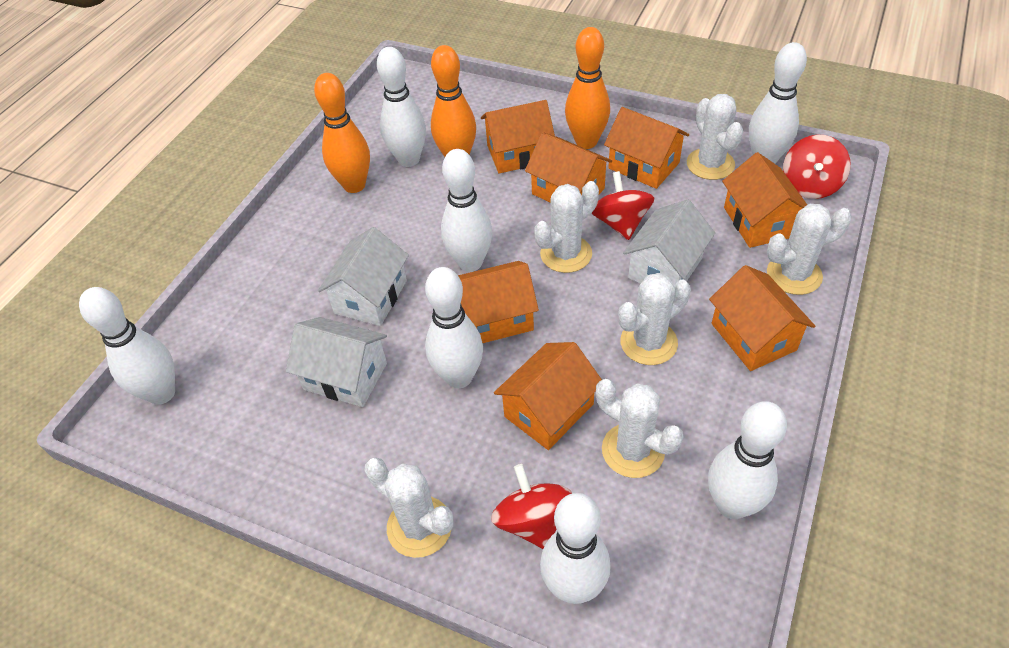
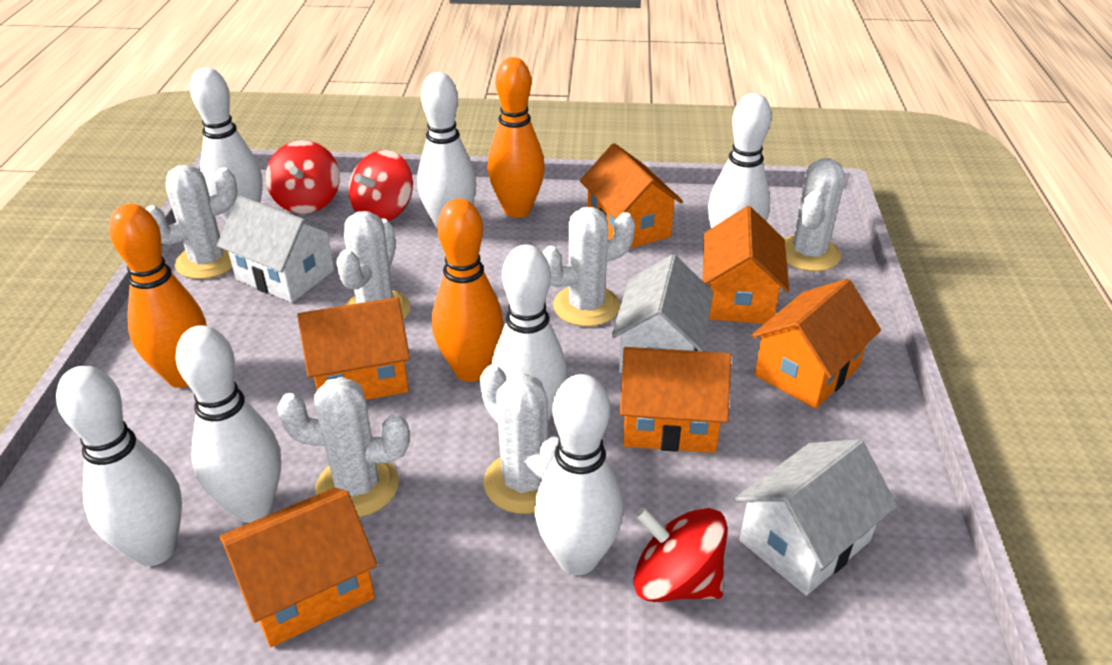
orange house: [458,261,539,343] [481,100,555,174] [494,342,602,450] [525,132,612,202] [604,107,689,189] [709,265,815,371] [722,152,807,248] = 7 -> [219,488,377,647] [297,297,410,400] [580,143,683,248] [620,347,731,453] [703,206,789,324] [751,278,881,409] = 6

